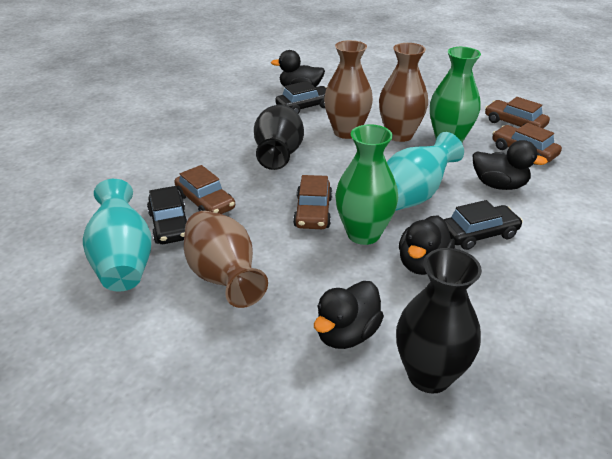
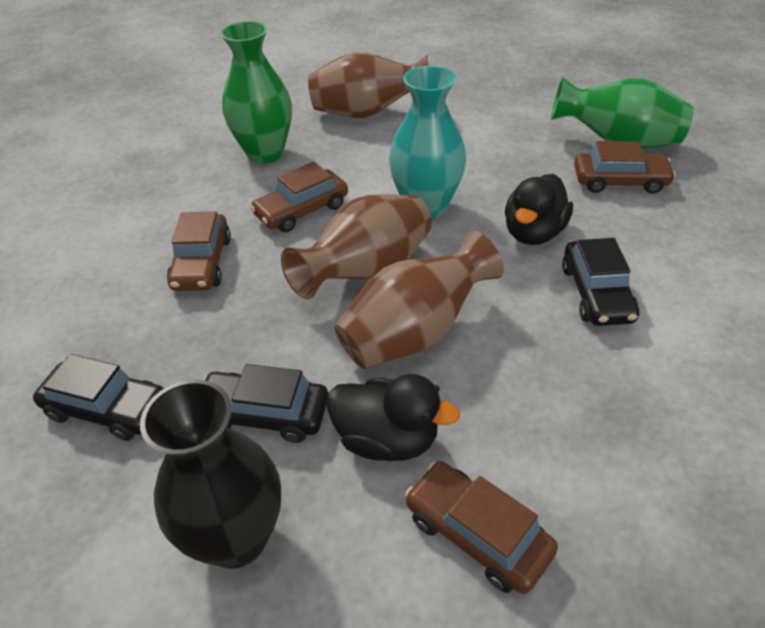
black duck: [271,50,325,87] [314,281,384,349] [399,215,455,275] [472,140,548,190] = 4 -> [326,374,460,461] [505,174,573,245] = 2
black vase: [254,105,304,170] [396,248,482,393] = 2 -> [140,379,281,569] = 1
turquoise vase: [83,179,152,292] [387,132,464,211] = 2 -> [389,65,466,219] = 1

